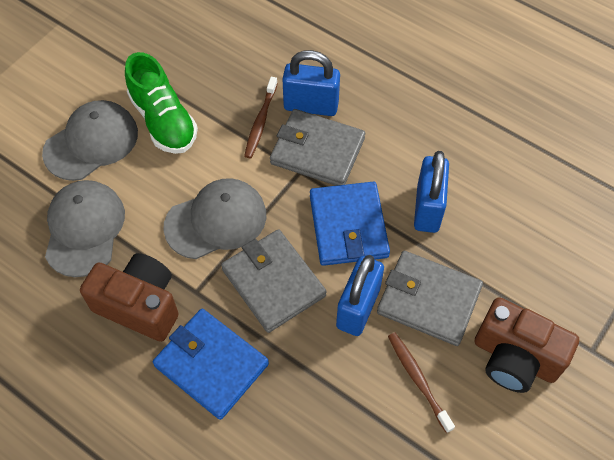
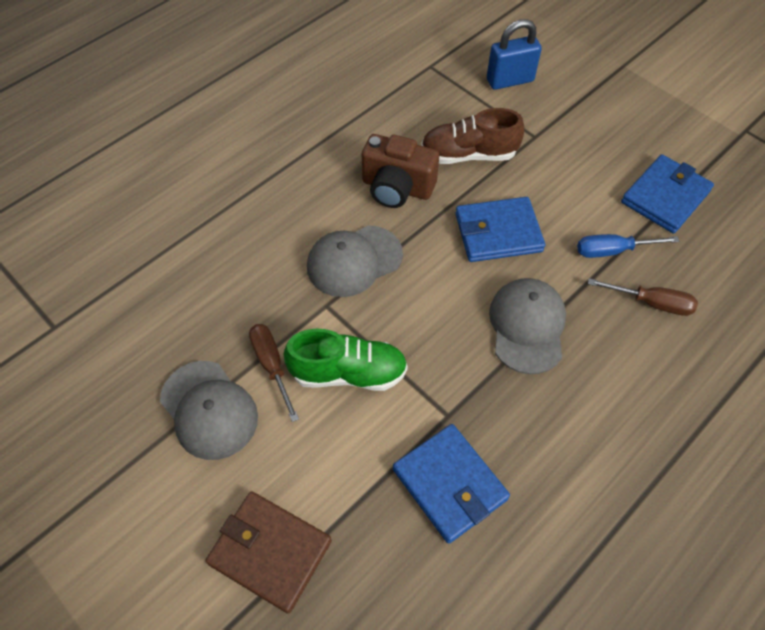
blue padlock: [283,50,340,116] [336,255,384,336] [414,151,449,233] = 3 -> [487,19,542,90] = 1
blue screwdriver: none = 0 -> [577,234,679,258] = 1
blue wallet: [153,309,269,420] [310,182,390,266] = 2 -> [393,424,510,544] [455,197,545,262] [621,154,714,234] = 3
brown camera: [80,253,179,342] [475,297,579,393] = 2 -> [362,134,439,208] = 1
brown screwdriver: none = 0 -> [249,324,299,422] [588,278,698,316] = 2
brown shoe: none = 0 -> [421,108,524,164] = 1
brown toothbrush: [244,77,278,158] [388,333,455,433] = 2 -> none = 0
brown wallet: none = 0 -> [205,491,332,614] = 1
grey wallet: [221,229,326,333] [270,109,365,186] [377,251,483,346] = 3 -> none = 0

